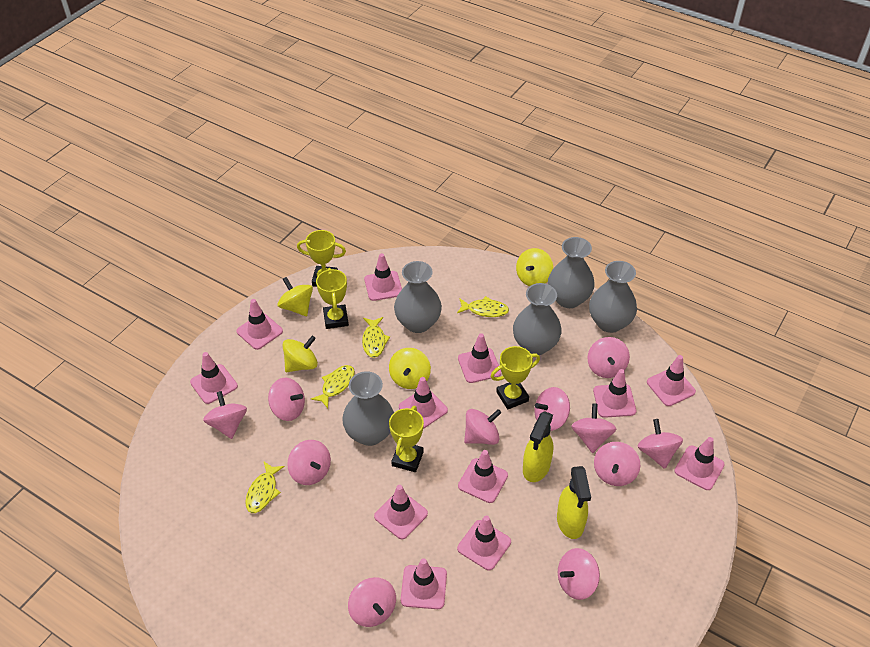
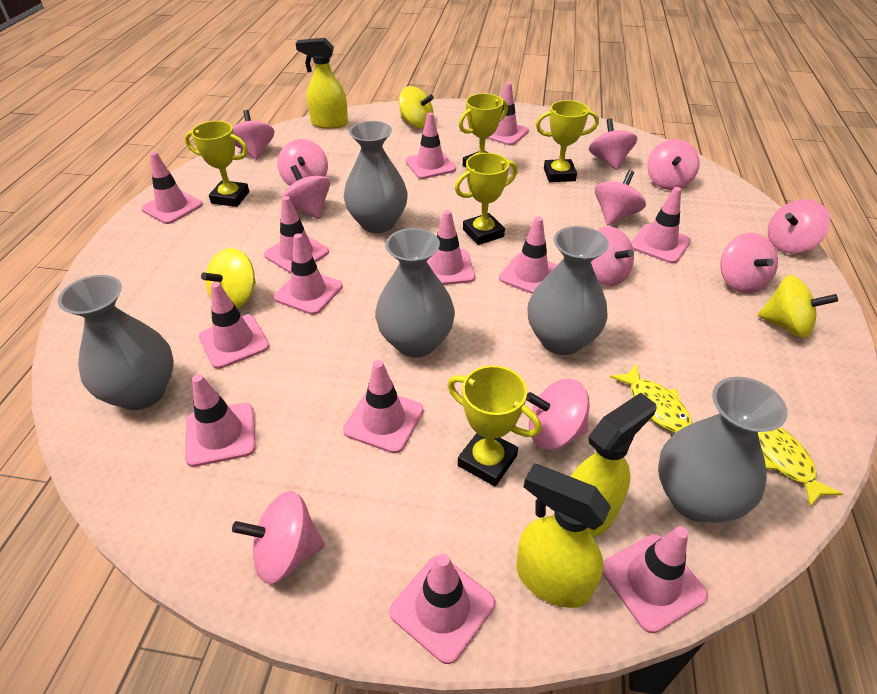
pink traffic cone: [190,352,238,404] [236,299,283,350] [364,253,402,301] [374,485,428,539] [399,377,448,429] [401,558,447,609] [457,515,511,570] [458,333,501,383] [458,450,508,503] [593,369,636,418] [647,355,696,406] [674,437,725,490] = 12 -> [141,152,203,224] [185,374,256,467] [199,282,270,369] [264,196,329,273] [274,233,343,315] [343,360,424,454] [389,554,495,664] [405,112,456,179] [427,210,475,285] [486,82,529,145] [499,217,558,294] [602,526,708,633] [631,187,691,263] = 13
yellow fish: [245,462,285,513] [311,365,355,408] [362,317,390,358] [457,296,509,317] = 4 -> [610,364,692,432] [758,427,843,508] = 2
yellow spinning top: [278,277,313,316] [282,336,318,372] [389,348,431,389] [516,248,553,286] = 4 -> [201,248,256,308] [399,86,434,129] [758,275,838,338] = 3
yellow spray bottle: [523,411,553,482] [557,466,591,539] = 2 -> [295,38,348,129] [516,464,611,608] [570,393,656,538] = 3
yellow trophy: [297,230,346,287] [316,268,349,329] [389,406,424,472] [491,346,540,409] = 4 -> [185,121,249,207] [447,365,541,487] [455,153,518,245] [459,93,508,168] [536,100,599,182] = 5

